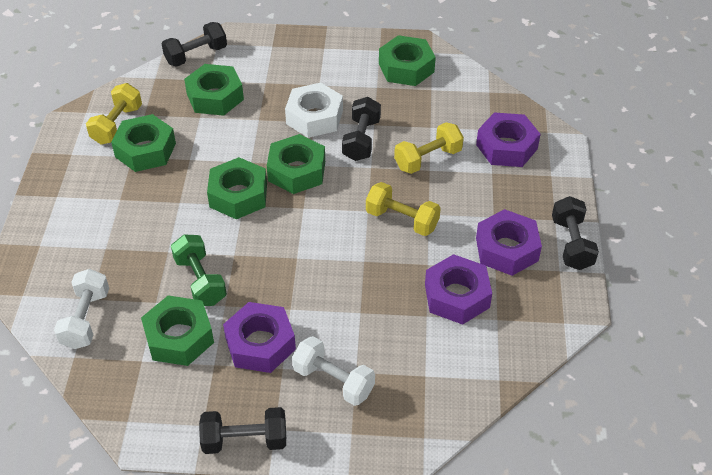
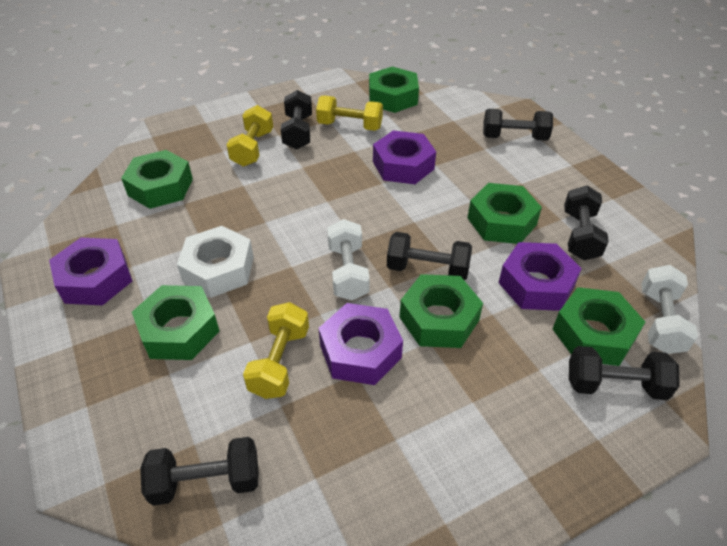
black dumbbell: [162,22,227,67] [199,407,286,454] [342,97,381,161] [552,196,599,270] = 4 -> [140,437,259,506] [281,90,312,149] [387,232,472,280] [483,109,553,141] [564,185,609,260] [569,346,680,400] = 6
green dumbbell: [171,235,227,306] = 1 -> none = 0

